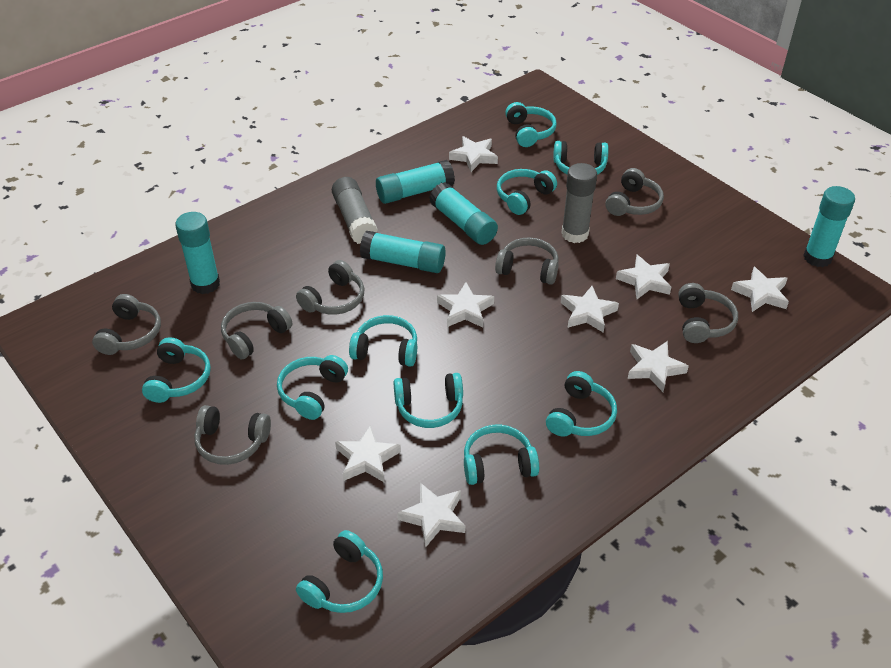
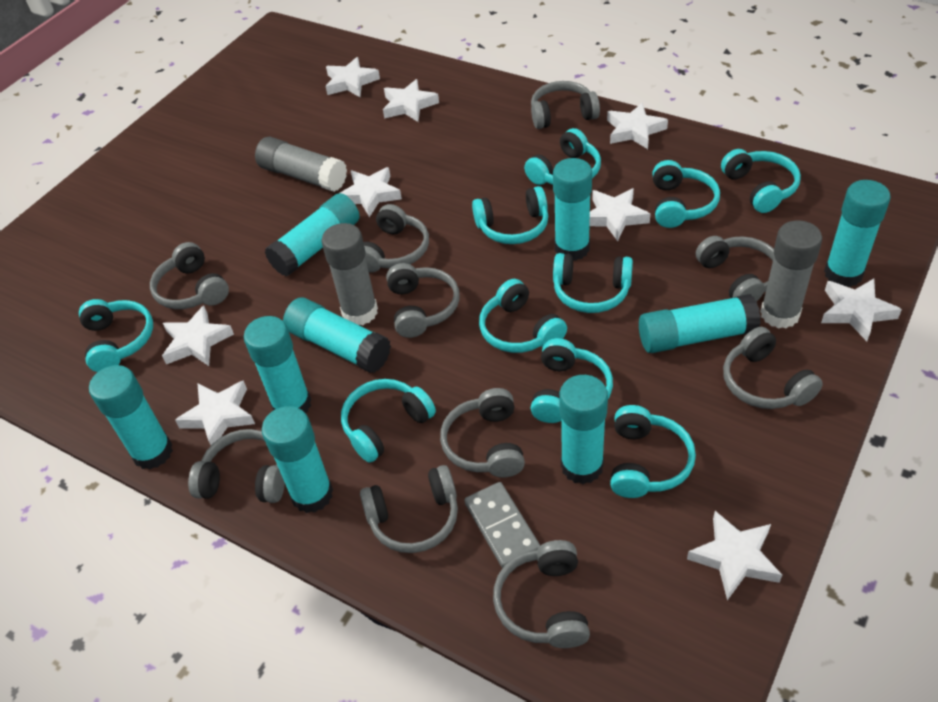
grey domino: none = 0 -> [464,482,540,568] = 1
grey glue stick: [332,177,378,244] [561,163,597,243] = 2 -> [255,137,347,192] [321,223,378,325] [760,220,822,329] = 3
grey headphones: [92,294,161,355] [194,405,271,465] [221,302,292,359] [296,260,365,315] [495,237,559,285] [606,168,664,216] [678,283,738,343] = 7 -> [150,242,229,309] [188,429,285,503] [360,465,458,553] [363,204,429,273] [386,263,460,338] [440,388,525,478] [493,540,590,648] [531,81,600,129] [696,236,774,301] [723,327,823,409] = 10
turquoise glue stick: [175,212,220,294] [360,231,446,273] [376,160,455,204] [429,182,498,245] [803,186,855,267] = 5 -> [89,365,173,470] [244,316,311,413] [262,406,333,513] [265,193,360,276] [283,298,391,373] [553,158,592,261] [559,375,608,484] [639,294,761,353] [824,180,891,287] = 9
white star: [335,425,401,483] [397,483,465,548] [437,282,494,328] [449,136,498,172] [561,286,619,333] [616,255,671,299] [628,341,689,392] [731,267,789,312] = 8 -> [162,305,234,366] [175,380,255,445] [325,57,380,97] [340,167,402,217] [383,79,439,122] [589,188,650,241] [607,103,668,149] [687,511,782,600] [821,279,902,341] = 9

